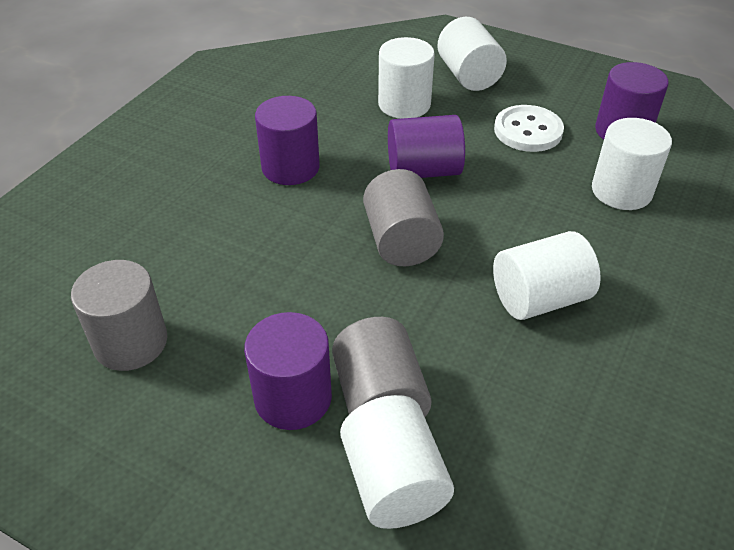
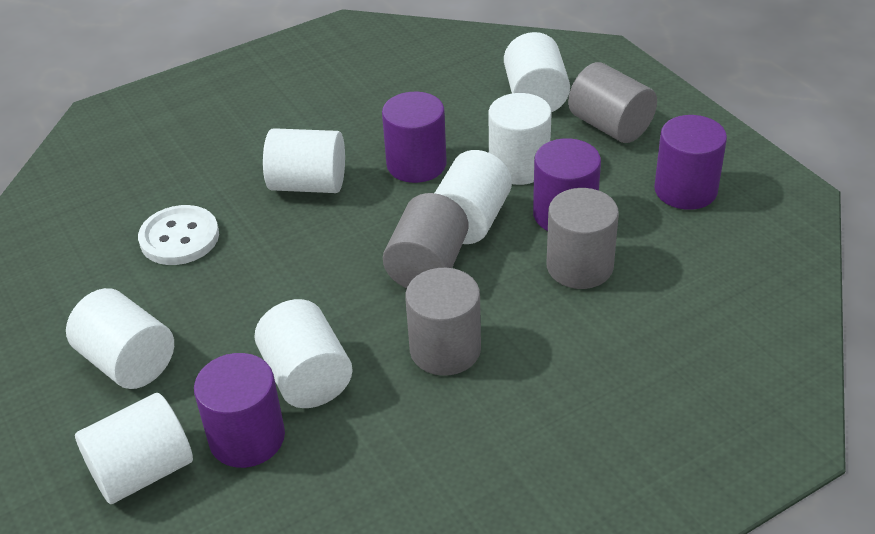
grey cylinder: [71,260,167,371] [332,317,432,417] [363,169,444,266] = 3 -> [383,193,469,288] [405,268,481,376] [547,188,619,289] [568,62,657,143] = 4
white cylinder: [340,395,454,529] [378,37,435,119] [437,17,507,91] [493,231,601,320] [592,118,672,210] = 5 -> [66,288,174,389] [75,393,193,504] [254,299,352,408] [263,128,345,193] [435,150,512,244] [489,93,552,185] [504,32,570,112] = 7

